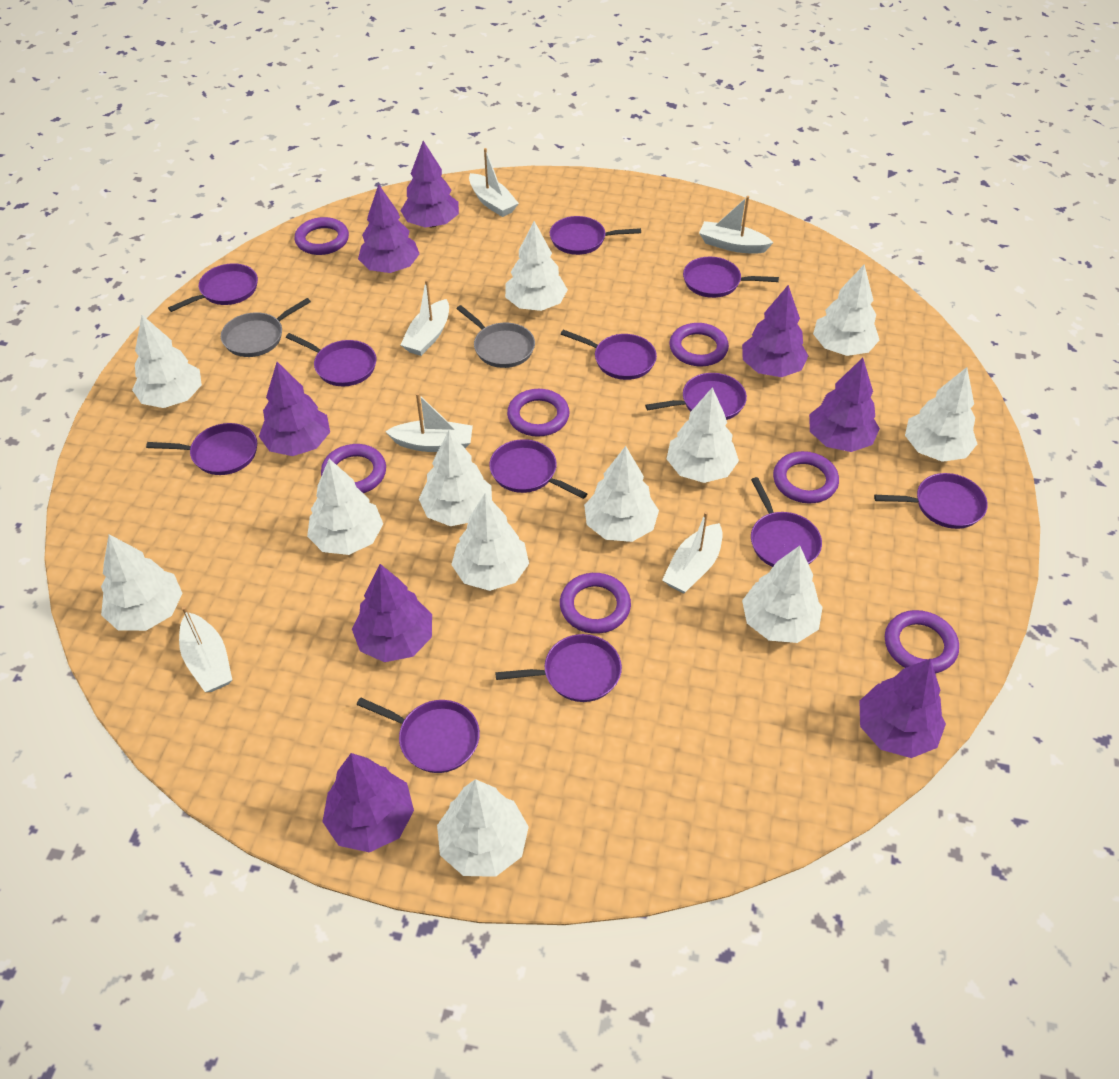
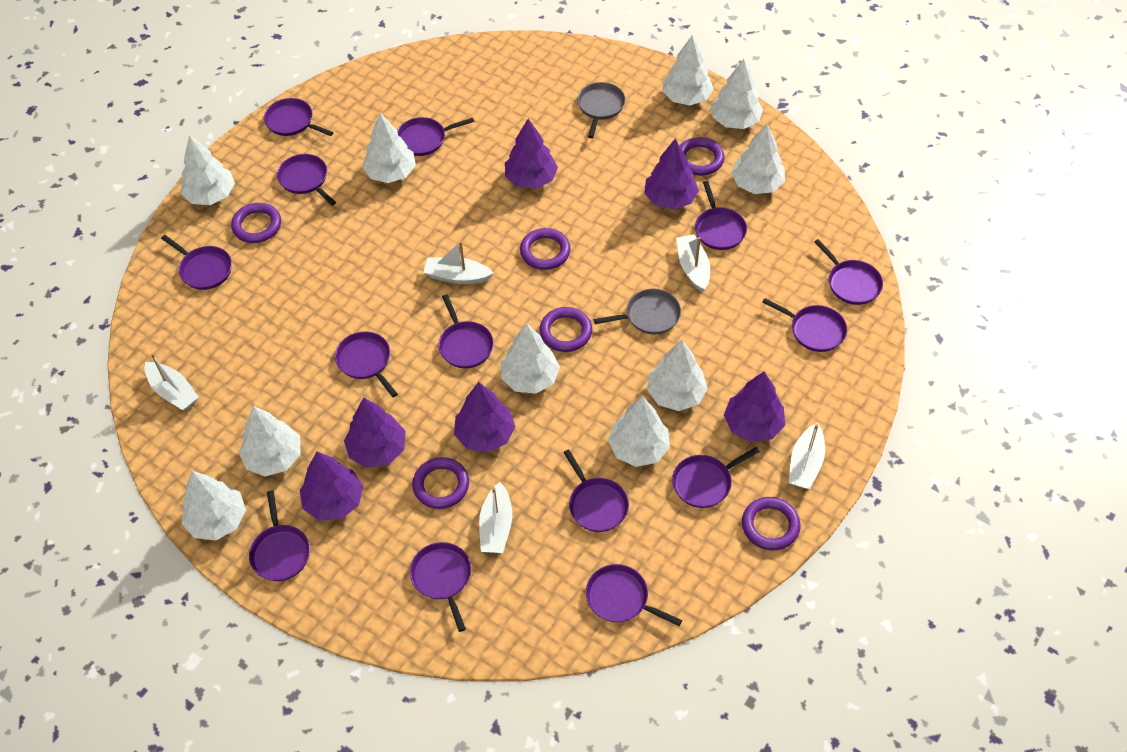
purple pan: [146,423,257,475] [168,263,258,312] [286,333,376,386] [356,697,480,773] [489,439,587,499] [495,634,622,702] [550,216,641,255] [561,330,657,380] [645,373,747,420] [683,257,779,298] [751,477,822,567] [874,473,988,529] = 12 -> [161,235,232,290] [249,490,310,581] [264,98,334,136] [277,154,336,206] [335,332,398,397] [397,117,474,156] [410,542,471,632] [438,294,494,368] [563,449,629,532] [586,564,682,626] [672,447,760,508] [695,181,747,250] [762,298,847,352] [814,239,883,305] = 14
purple ring: [295,217,349,255] [321,444,386,493] [507,389,569,437] [560,573,631,634] [670,323,729,366] [773,451,839,503] [885,610,959,673] = 7 -> [231,203,281,243] [412,457,469,509] [520,228,571,270] [540,307,592,352] [680,137,725,175] [742,497,800,550] = 6
purple tree: [259,362,330,456] [322,753,414,853] [352,564,432,662] [358,184,419,273] [400,141,459,228] [742,285,808,377] [809,358,880,452] [859,659,946,758] = 8 -> [300,451,363,521] [344,398,406,468] [454,382,515,453] [505,119,558,189] [644,138,699,210] [724,371,785,442] = 6
white boat: [179,606,232,692] [385,393,473,452] [400,280,449,356] [469,148,519,217] [662,511,723,593] [699,196,774,254] = 6 -> [145,353,199,411] [423,241,494,284] [479,482,512,553] [676,234,710,292] [789,423,825,489] = 5
white tree: [101,534,183,631] [132,315,202,408] [307,459,383,555] [419,430,492,526] [437,779,529,877] [451,493,529,591] [505,221,568,311] [584,446,659,542] [667,387,739,483] [742,546,823,643] [813,264,879,356] [905,367,977,462] = 12 -> [181,135,235,205] [181,471,246,541] [239,406,301,477] [362,113,416,183] [501,323,560,394] [608,396,670,467] [647,340,708,411] [662,35,714,106] [711,59,763,129] [731,124,785,194] = 10

